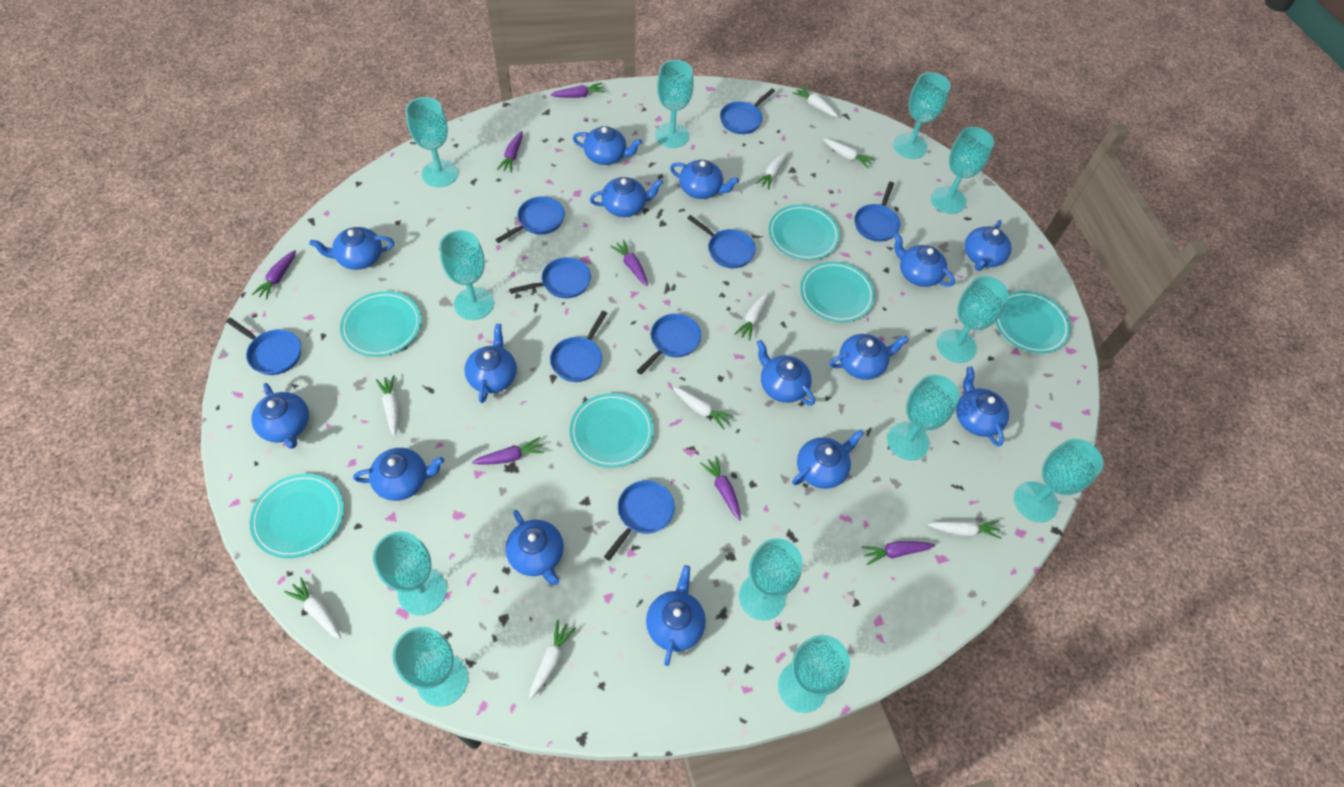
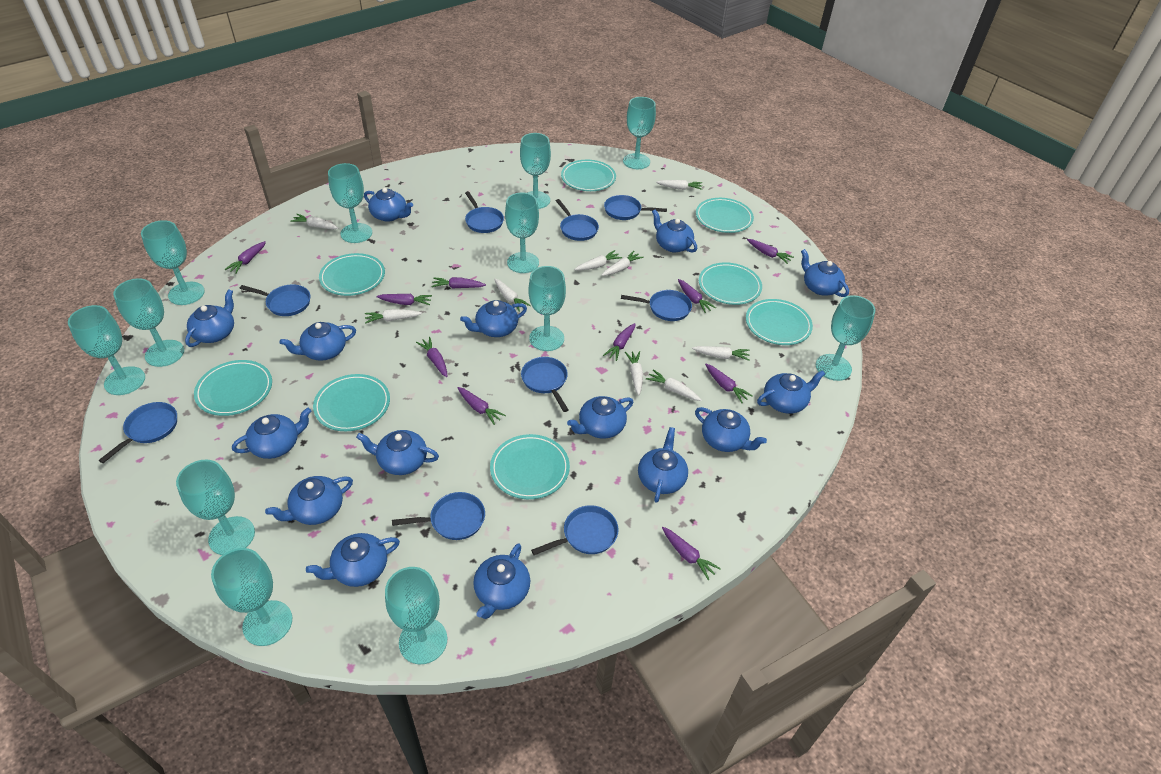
purple carrot: [252,250,296,300] [472,437,544,465] [497,131,523,173] [550,83,605,98] [610,240,648,286] [700,456,741,520] [862,541,935,565] = 7 -> [225,241,266,274] [376,294,432,305] [416,337,447,377] [431,277,486,289] [458,387,506,425] [603,323,636,361] [662,527,721,580] [678,279,716,313] [705,364,753,403] [747,239,794,264] = 10
turquoise plate: [250,474,344,558] [340,291,421,357] [570,393,654,468] [768,204,840,260] [800,261,875,322] [995,291,1071,354] = 6 -> [194,360,272,416] [313,374,390,431] [319,253,385,296] [490,434,570,499] [561,160,616,191] [696,198,754,233] [699,262,762,305] [746,299,813,345] = 8

